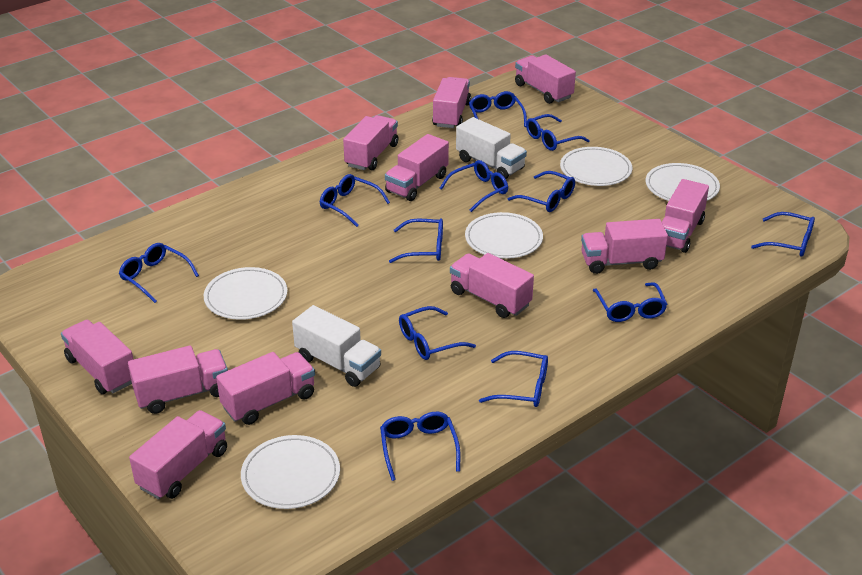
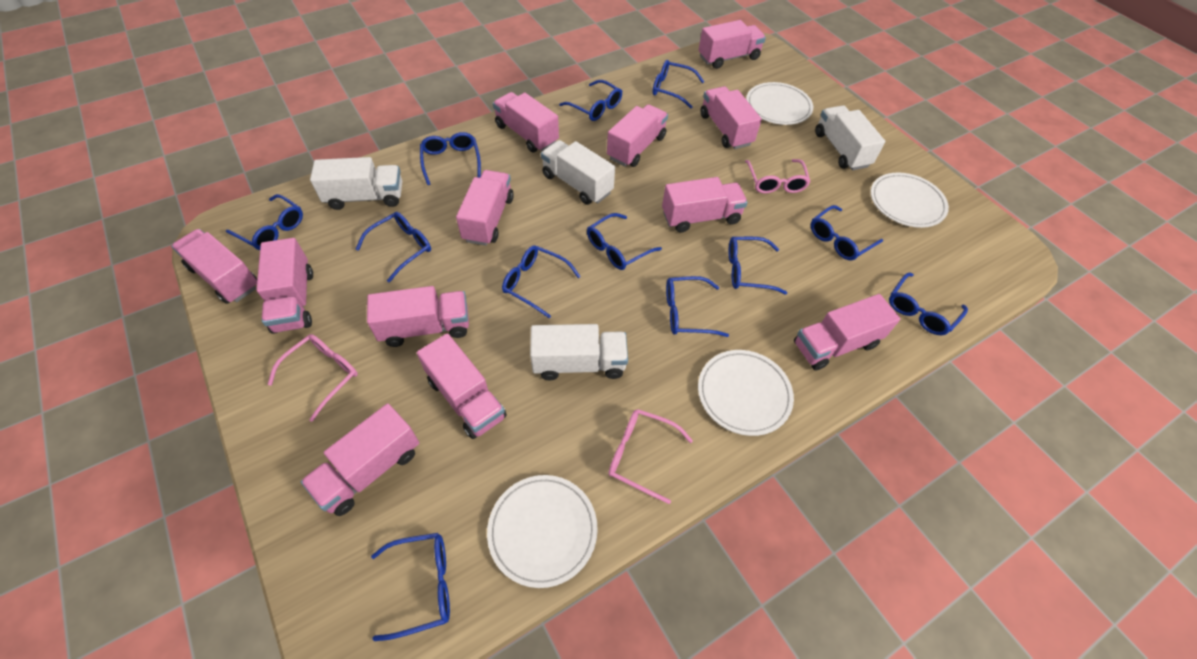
pink glasses: none = 0 -> [267,334,358,422] [608,409,693,504] [745,159,810,194] = 3
pink truck: [61,320,134,394] [128,346,228,414] [129,410,227,499] [216,352,315,425] [343,115,398,170] [385,134,449,201] [432,77,471,128] [450,253,534,318] [515,54,576,104] [581,219,668,274] [662,179,709,253] = 11 -> [171,229,257,304] [256,238,313,334] [301,403,419,516] [367,286,469,347] [417,333,507,439] [456,170,514,246] [493,92,559,153] [607,104,668,167] [662,177,748,233] [699,20,766,69] [700,86,762,149] [794,294,900,370] = 12
white plate: [204,267,287,320] [241,435,340,509] [465,212,543,259] [560,147,632,186] [646,163,720,201] = 5 -> [487,475,598,588] [698,350,794,436] [746,82,813,125] [871,172,949,228] = 4
white truck: [292,305,381,387] [456,117,527,179] = 2 -> [310,157,402,210] [530,324,628,380] [541,140,615,205] [815,105,885,170] = 4

